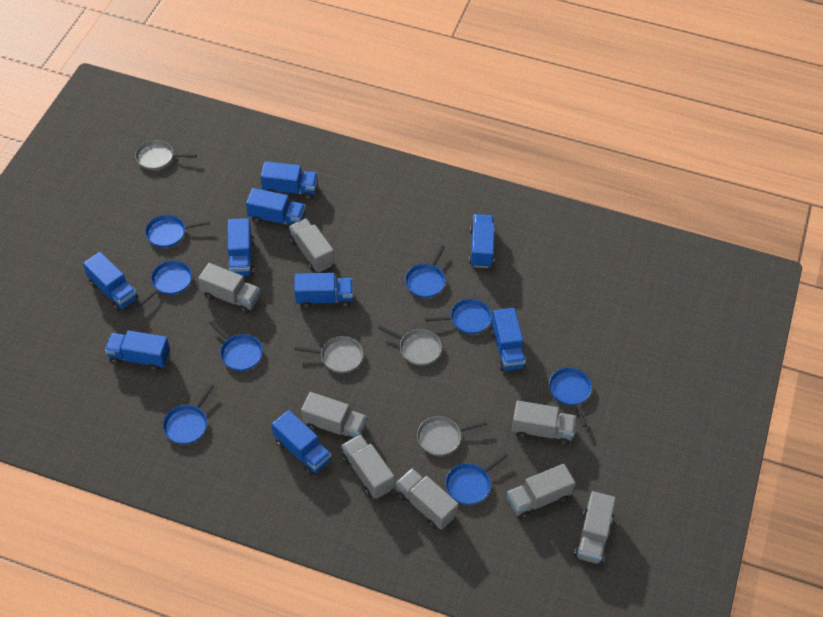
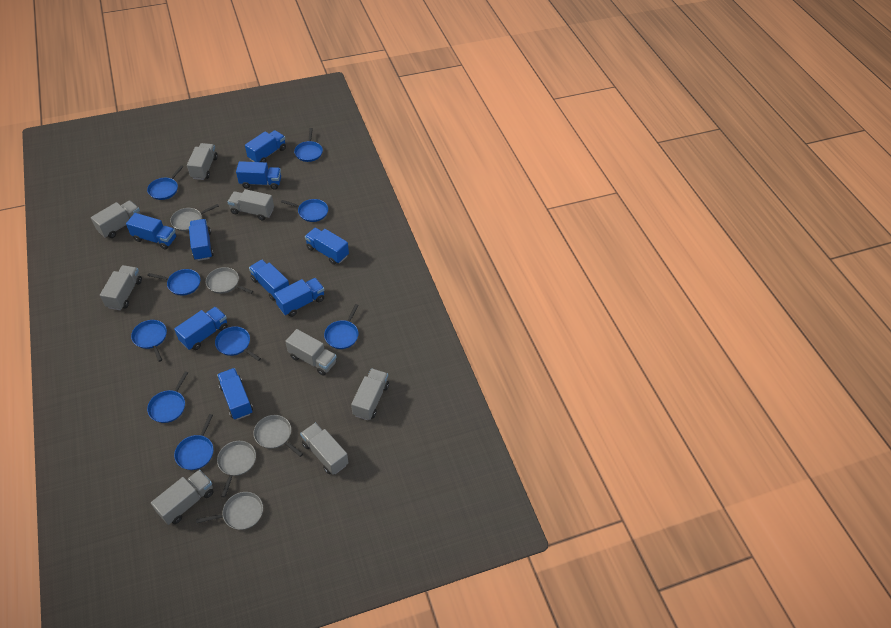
blue pan: [137,261,192,307] [145,215,210,248] [163,384,214,444] [209,320,263,371] [405,245,445,298] [425,299,492,334] [446,453,508,505] [549,368,592,427] = 8 -> [131,320,167,362] [147,165,183,200] [147,269,201,296] [147,371,188,423] [174,414,213,470] [215,326,261,361] [281,199,328,222] [294,128,323,162] [324,304,359,349] = 9
grey pan: [135,140,197,170] [294,336,363,373] [378,325,442,366] [417,416,487,456] = 4 -> [170,204,219,231] [196,492,263,530] [206,267,253,294] [217,441,256,497] [253,415,303,457] = 5

